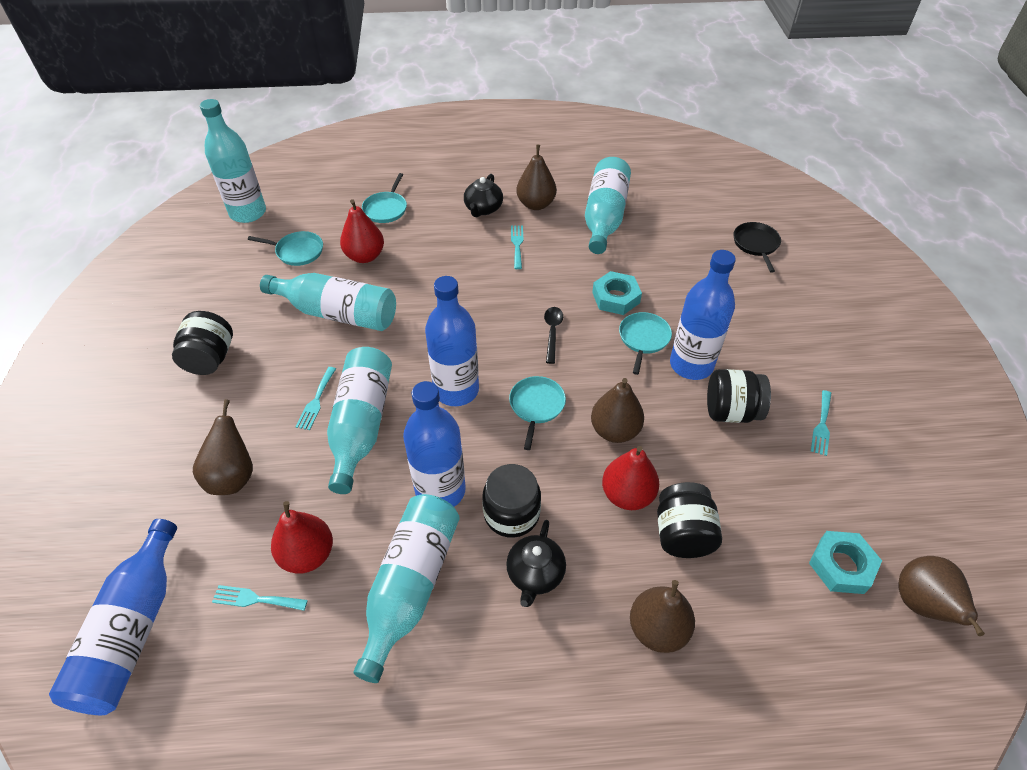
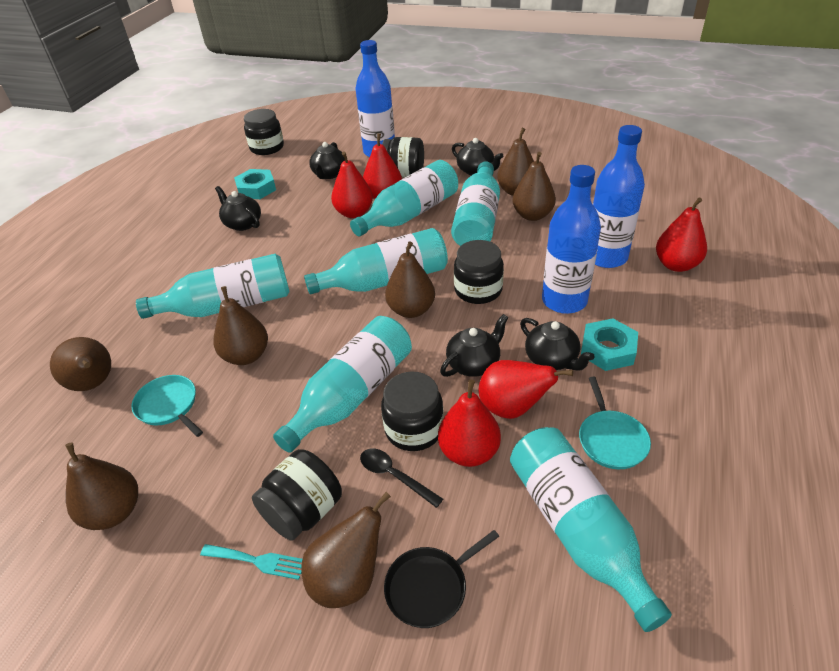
black jar: [172,311,233,375] [482,464,541,538] [657,482,722,558] [707,369,771,423] = 4 -> [244,109,284,155] [252,449,342,541] [381,371,444,451] [382,137,424,178] [454,240,504,304] = 5
black teapot: [464,174,503,217] [506,520,566,607] = 2 -> [215,186,261,231] [309,142,345,179] [440,314,509,377] [452,138,503,175] [520,318,595,371] = 5
blue bottle: [49,519,177,715] [403,381,466,507] [425,276,479,406] [670,250,736,380] = 4 -> [355,40,395,157] [542,165,601,314] [593,125,645,268] = 3
brown pear: [193,399,253,495] [516,145,557,210] [591,378,644,443] [630,580,695,653] [899,556,985,636] = 5 -> [50,337,111,391] [65,443,138,530] [213,286,268,365] [301,492,391,608] [385,241,435,318] [497,128,534,196] [512,152,556,221] = 7
red pear: [271,501,333,574] [340,199,384,263] [602,446,659,510] = 3 -> [331,151,373,218] [363,133,402,199] [438,380,501,467] [479,360,573,419] [656,197,707,272] = 5
turquoise bottle: [200,99,266,223] [260,273,396,331] [327,347,392,494] [353,494,460,683] [585,157,631,254] = 5 -> [136,254,290,319] [273,316,412,453] [304,228,448,294] [350,160,458,236] [451,161,500,246] [510,427,672,632] = 6
turquoise fork: [212,585,308,611] [295,367,336,430] [511,225,523,269] [811,390,831,456] = 4 -> [200,544,303,580] = 1
turquoise pan: [248,231,323,266] [362,173,407,223] [509,376,566,450] [619,312,672,375] = 4 -> [131,375,203,437] [579,377,651,469] = 2

